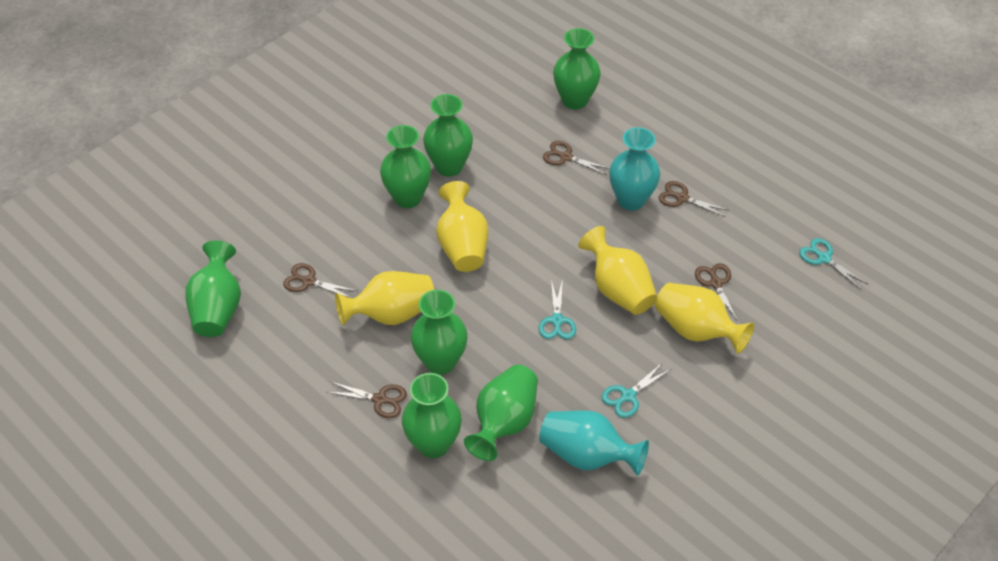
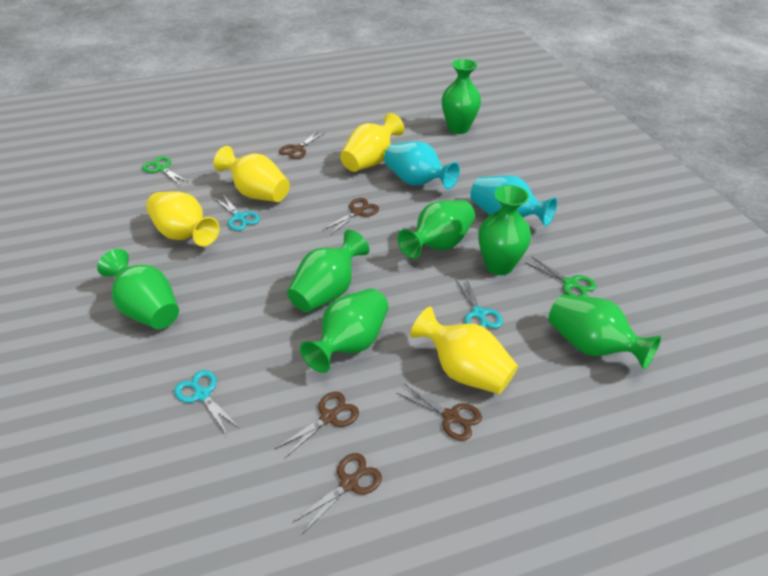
green scissors: none = 0 -> [142,156,189,185] [526,257,597,297] = 2

